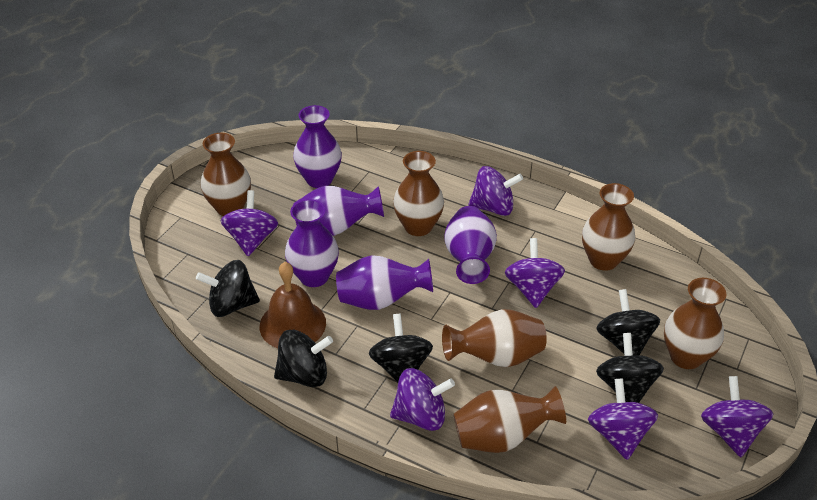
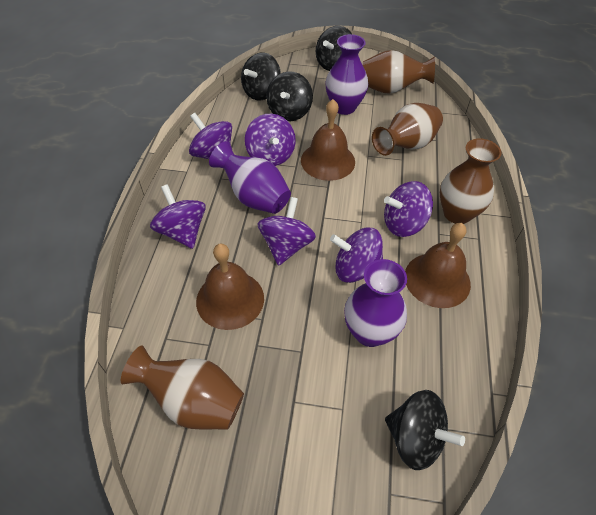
black spinning top: [196,260,260,317] [274,330,333,387] [369,314,433,383] [596,289,660,355] [596,333,664,403] = 5 -> [241,53,281,101] [267,71,313,121] [316,26,352,71] [385,390,465,470] = 4
brown bell: [260,262,326,348] = 1 -> [196,243,264,330] [301,99,355,181] [405,223,471,308] = 3
brown vase: [201,133,251,216] [393,151,444,236] [442,309,547,367] [453,386,566,453] [582,183,635,271] [664,278,727,369] = 6 -> [121,345,244,430] [363,50,435,94] [372,103,443,156] [440,138,501,224] = 4
purple vase: [285,199,339,287] [293,105,342,188] [293,186,384,236] [336,255,433,310] [444,206,497,284] = 5 -> [209,141,291,214] [325,34,368,115] [344,259,407,347] = 3

